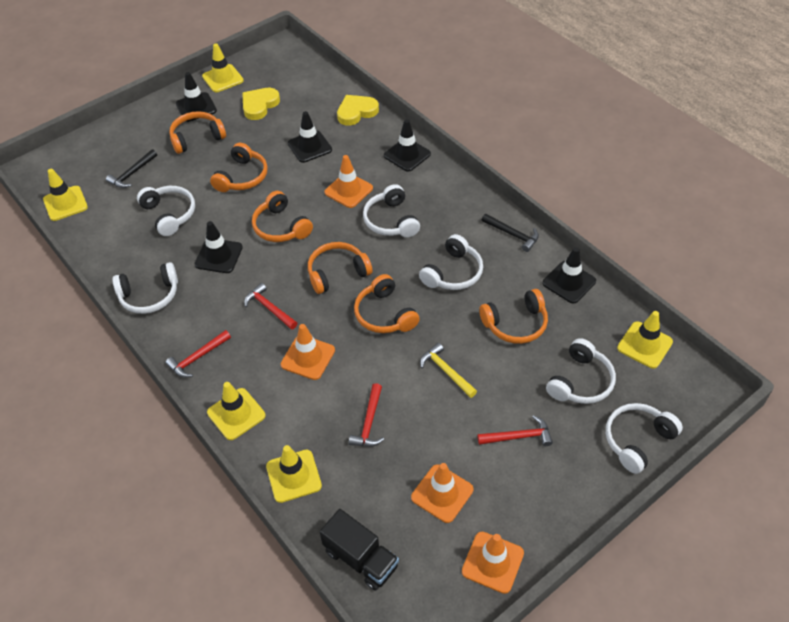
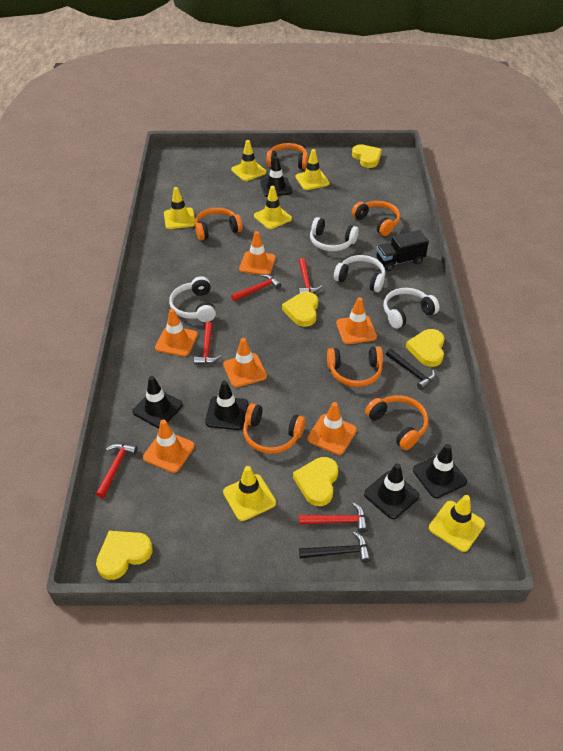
orange traffic cone: [281,324,335,380] [325,155,373,208] [411,463,473,523] [462,532,524,594] = 4 -> [143,419,195,473] [155,309,198,357] [223,338,267,387] [239,231,276,275] [307,402,357,455] [336,297,377,344] = 6
red hammer: [165,330,231,378] [244,283,297,330] [349,383,384,447] [478,415,553,446] = 4 -> [96,443,137,498] [194,321,221,364] [231,274,281,301] [298,258,322,293] [299,503,368,533] = 5
white headphones: [112,262,178,314] [137,186,195,236] [363,184,420,238] [419,234,483,290] [546,338,616,404] [606,403,683,474] = 6 -> [169,276,216,322] [310,217,359,251] [334,255,385,292] [383,288,439,329] = 4
yellow hammer: [420,343,477,398] = 1 -> none = 0
yellow heart: [242,88,280,120] [337,95,379,126] = 2 -> [96,531,153,580] [282,292,318,327] [293,457,338,506] [352,144,382,168] [406,329,445,367] = 5
yellow traffic cone: [43,169,88,221] [202,43,244,92] [207,382,266,440] [266,445,322,503] [617,311,673,368] = 5 -> [164,187,195,229] [223,466,276,521] [231,140,267,181] [254,186,292,229] [295,149,330,190] [429,495,485,552] = 6

